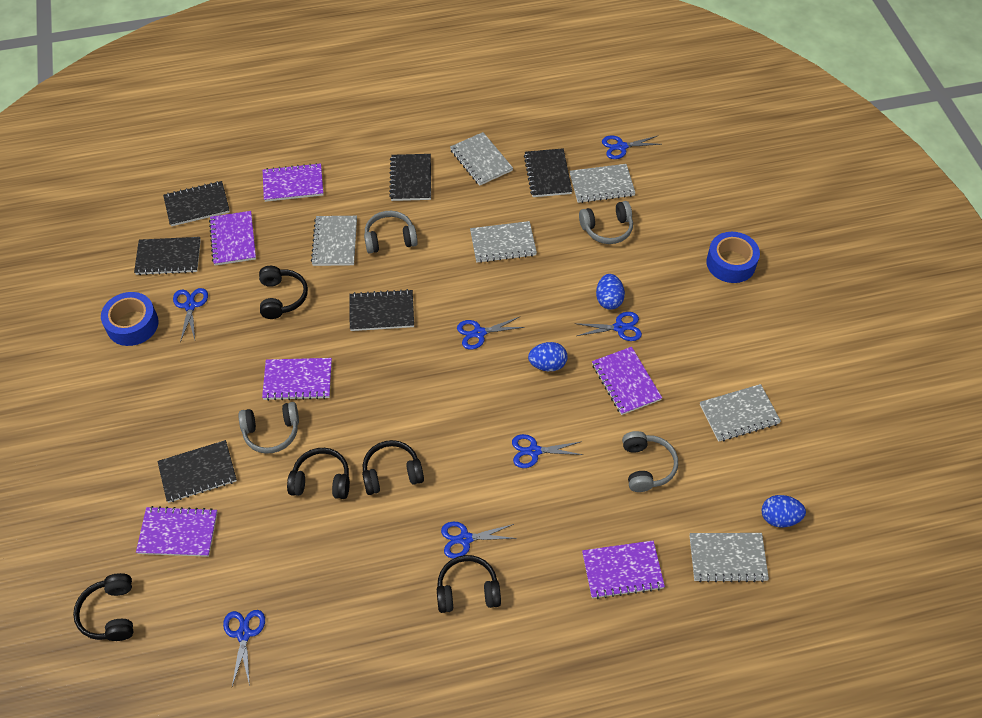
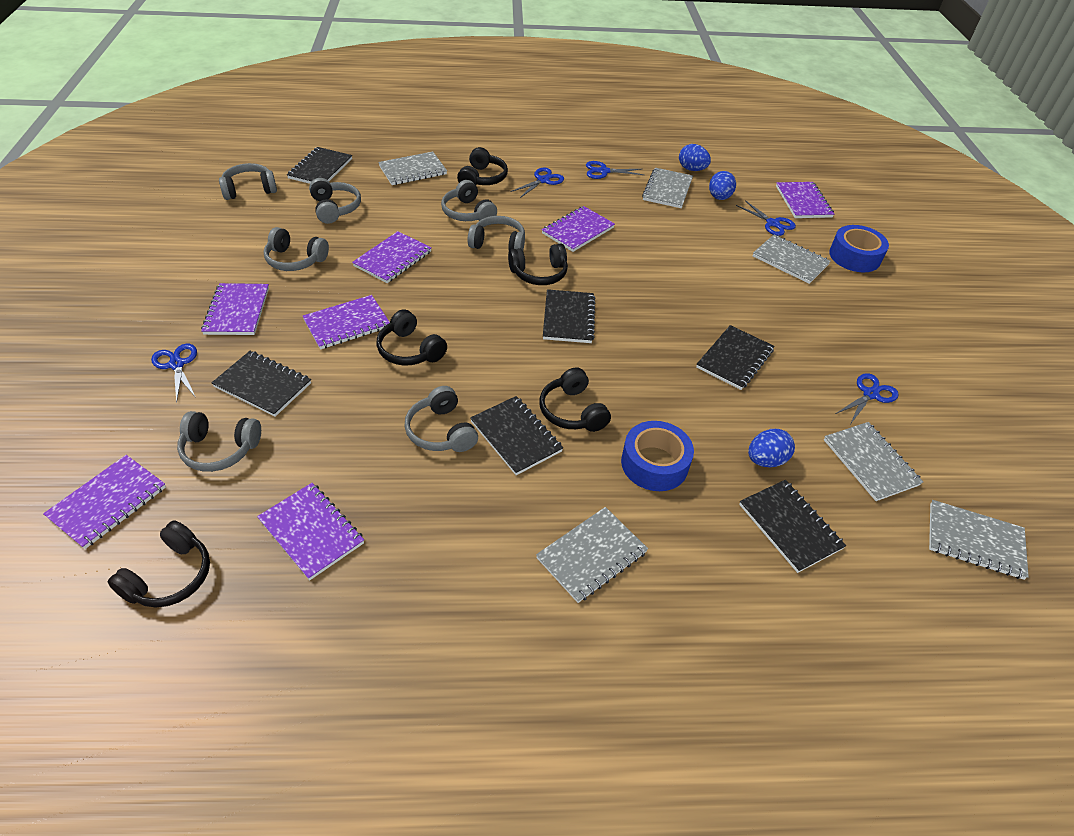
blue scissors: [173,288,208,342] [223,610,265,686] [441,522,517,559] [457,316,525,350] [512,434,583,468] [574,312,642,341] [602,135,661,159] = 7 -> [151,344,197,403] [510,168,564,198] [586,161,644,179] [736,200,796,236] [835,373,899,423] = 5
grey headphones: [238,402,299,454] [364,211,418,254] [579,201,633,244] [622,431,678,492] = 4 -> [177,411,261,472] [219,163,277,200] [264,227,329,271] [309,178,361,224] [404,386,478,452] [441,180,497,221] [468,216,525,250] = 7
purple notebook: [136,506,218,557] [209,211,256,266] [262,358,332,401] [263,163,323,202] [582,541,665,599] [592,347,662,415] = 6 -> [43,455,166,549] [201,283,269,335] [257,483,364,580] [303,295,390,350] [352,231,432,283] [542,206,615,252] [776,182,834,218] = 7

